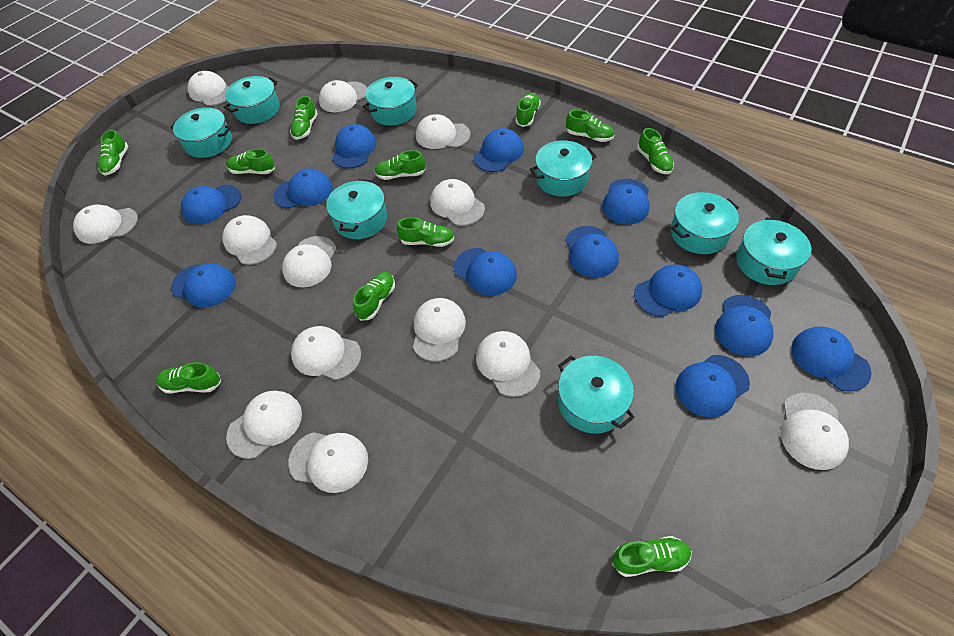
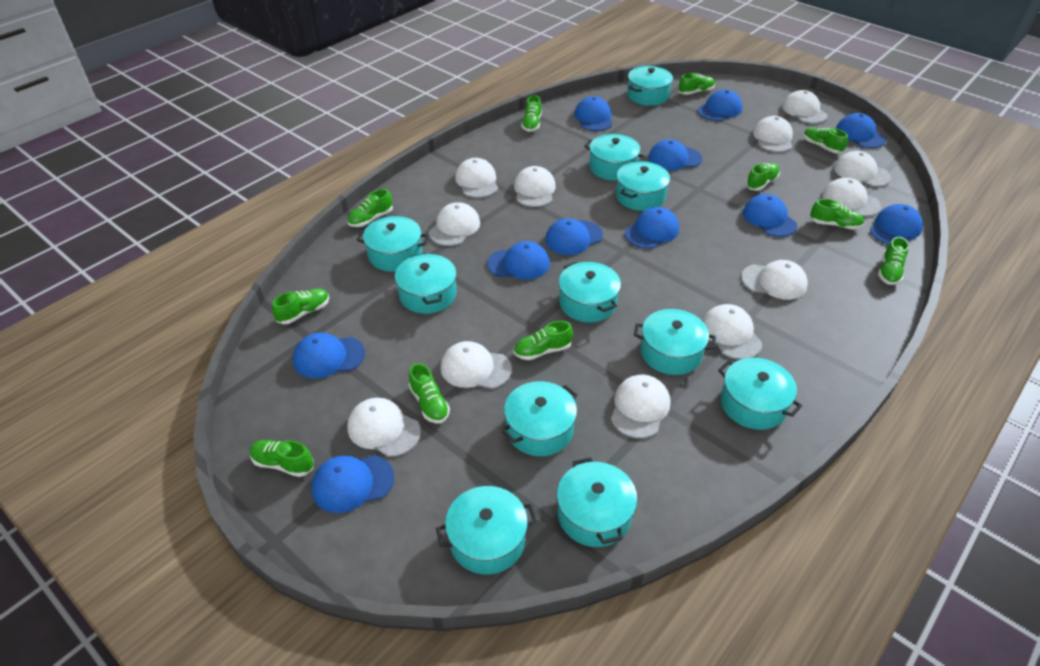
blue cap: [171,264,236,308] [181,185,241,224] [273,169,333,209] [333,124,377,168] [454,248,517,296] [474,128,524,172] [566,226,619,278] [602,179,650,225] [634,265,702,317] [675,355,750,417] [715,295,774,356] [791,326,872,392] = 12 -> [293,333,365,378] [311,455,394,513] [487,241,550,280] [545,218,603,255] [574,96,613,131] [625,207,679,249] [648,139,702,170] [698,89,743,121] [743,194,798,237] [836,113,886,148] [870,204,923,245] = 11
turquoise pot: [170,107,232,158] [224,76,280,124] [326,179,387,239] [363,77,418,126] [530,141,597,197] [558,355,635,433] [671,192,739,254] [736,218,811,285] = 8 -> [357,216,429,271] [395,253,457,314] [436,486,537,574] [501,381,578,456] [557,457,637,547] [559,262,621,322] [584,134,646,181] [616,161,670,211] [627,66,673,106] [634,309,716,375] [718,358,802,430] = 11
white cap: [73,204,138,244] [188,71,228,106] [222,215,277,265] [226,391,302,459] [282,236,336,287] [288,432,368,493] [291,326,361,380] [319,80,367,112] [413,298,466,362] [416,114,470,149] [430,179,485,226] [476,331,540,397] [781,393,849,470] = 13 -> [347,398,421,457] [429,202,480,246] [441,341,512,389] [455,158,498,198] [514,166,556,207] [611,375,670,438] [703,304,762,359] [741,260,808,300] [753,116,793,152] [782,90,828,124] [822,178,881,216] [834,151,891,187] = 12

